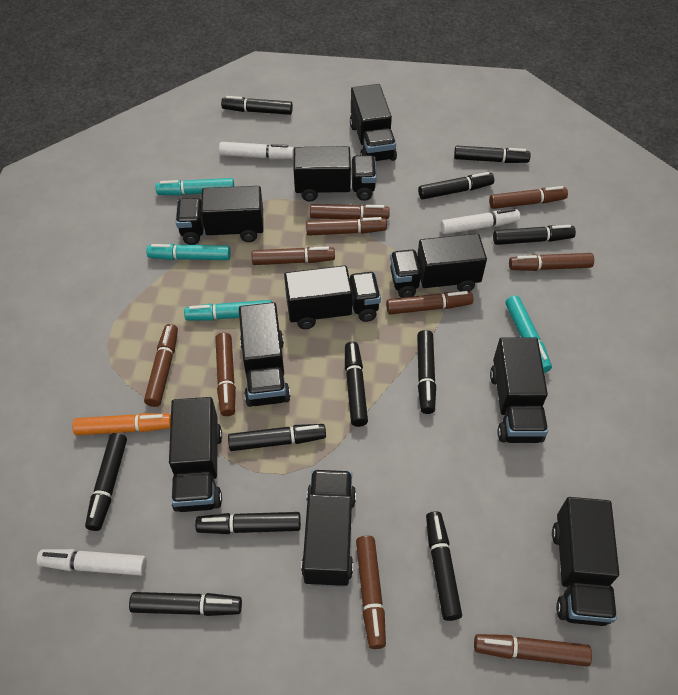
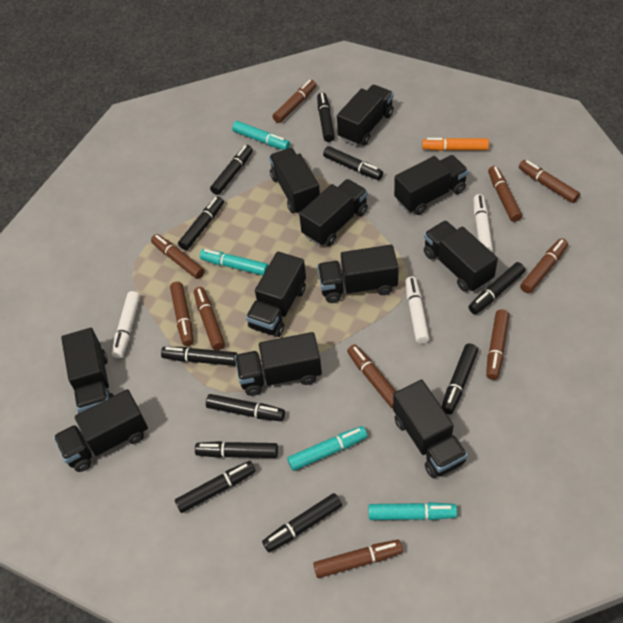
black truck: [169,397,222,512] [176,186,263,245] [239,302,291,407] [284,265,381,329] [293,146,377,202] [301,470,356,587] [350,84,397,162] [390,234,487,298] [490,337,548,443] [552,497,619,626] = 10 -> [54,389,148,472] [61,328,114,414] [235,332,322,396] [246,251,306,337] [269,148,320,213] [299,179,368,246] [317,245,399,303] [337,85,394,146] [393,380,468,478] [394,155,468,215] [424,220,498,292] = 11

